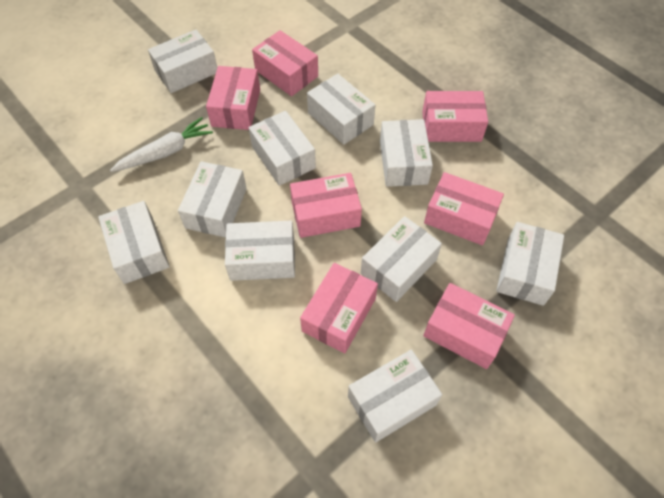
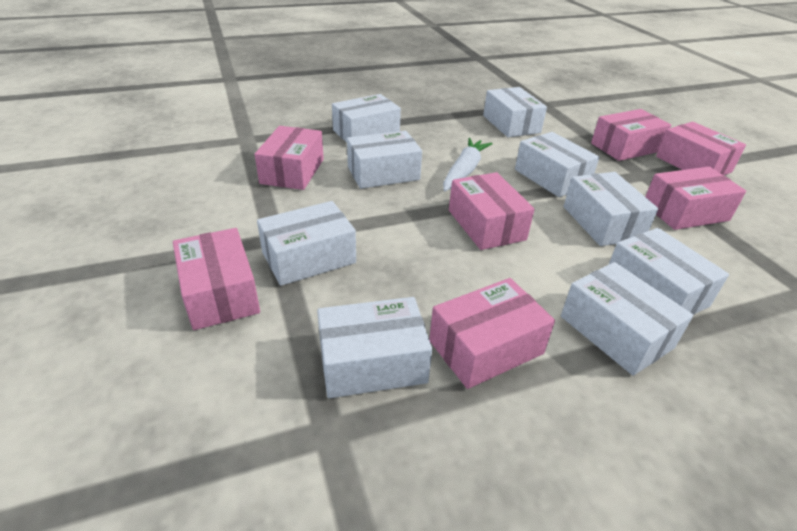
white box: [98,201,170,284] [148,30,217,93] [178,161,247,238] [225,221,295,281] [249,111,316,186] [307,74,375,145] [348,350,442,442] [361,216,442,302] [380,119,433,187] [496,222,564,306] = 10 -> [257,201,356,286] [317,297,432,398] [332,94,401,142] [347,131,422,189] [483,87,547,137] [515,132,599,197] [561,262,693,375] [564,172,658,246] [609,228,729,315] = 9

